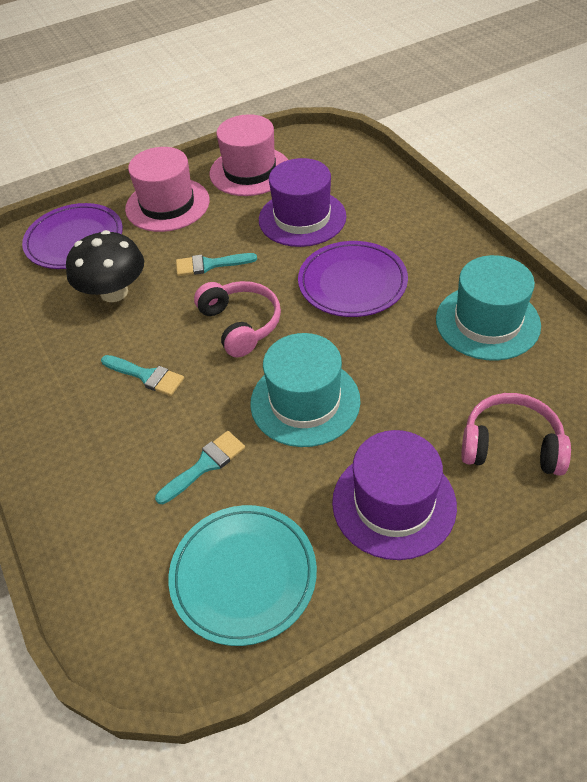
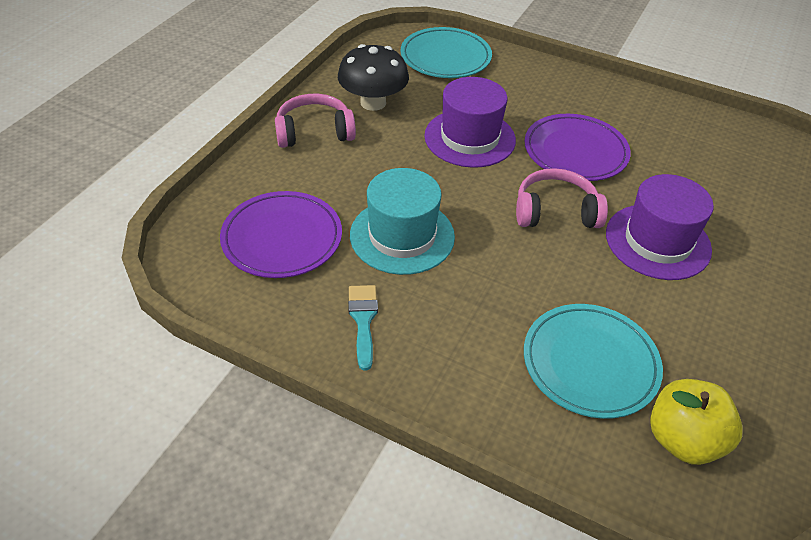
pink hat: [125,147,210,232] [210,114,288,196] = 2 -> none = 0
turquoise brush: [101,355,184,396] [155,431,245,504] [176,253,257,276] = 3 -> [348,285,378,371] = 1
turquoise hat: [250,333,360,447] [436,255,541,361] = 2 -> [350,168,455,275] = 1
turquoise plate: [169,505,317,646] = 1 -> [401,27,492,78] [524,304,663,419] = 2
yellow apple: none = 0 -> [650,379,743,465] = 1

